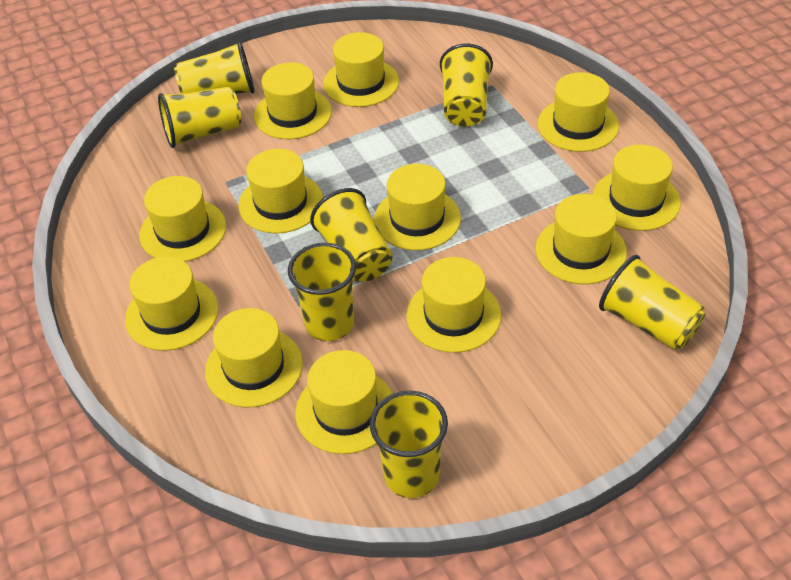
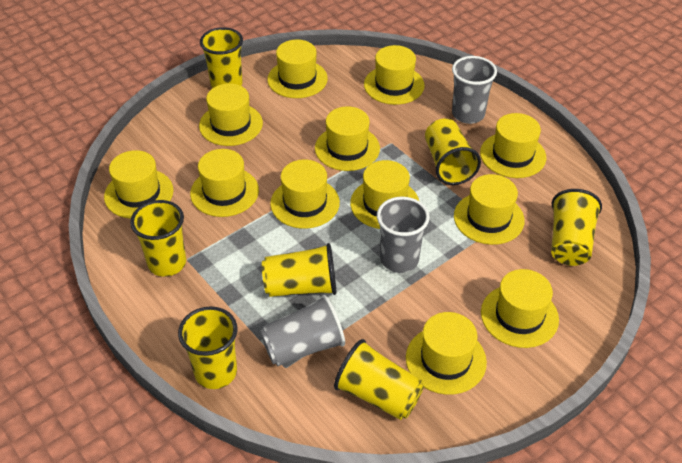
grey cup: none = 0 -> [260,295,345,366] [377,197,430,273] [452,56,497,124] = 3

